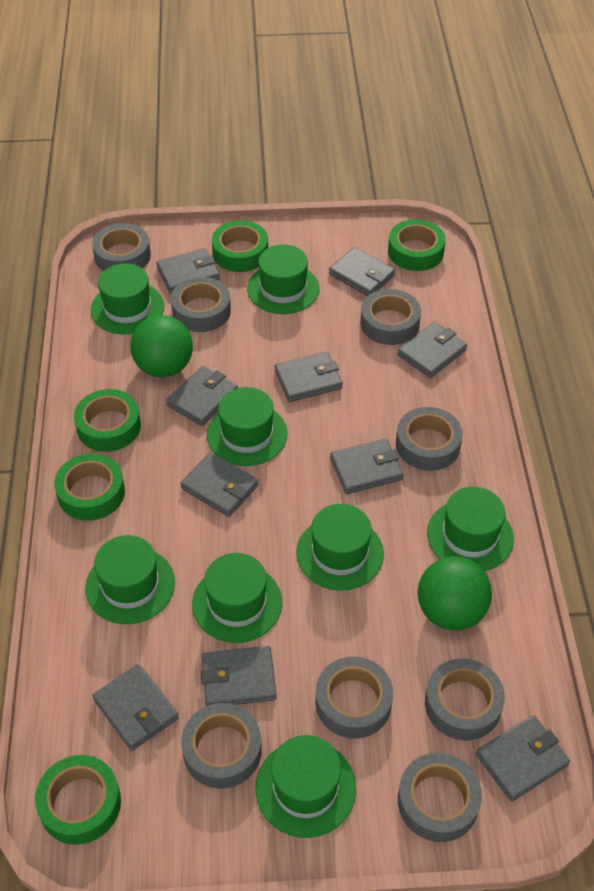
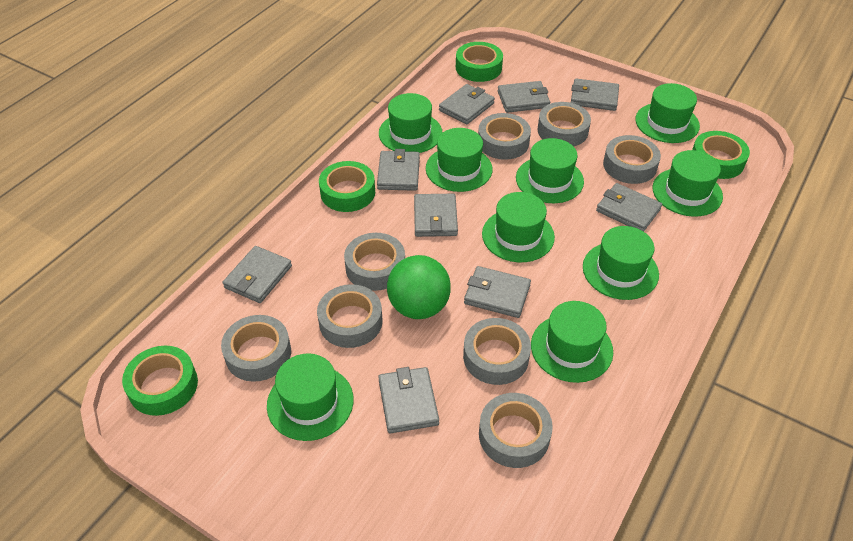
green ball: [130,315,193,378] [418,556,492,631] = 2 -> [387,255,451,319] = 1
green hat: [85,535,175,624] [90,263,164,334] [192,553,282,643] [207,387,287,466] [247,245,320,314] [255,735,356,838] [296,504,384,591] [427,487,514,571] = 8 -> [267,353,354,441] [379,93,442,153] [426,128,493,192] [482,192,555,262] [516,138,584,203] [531,301,613,383] [583,226,659,300] [635,83,700,143] [652,150,723,217] = 9
green tape: [35,755,121,845] [54,454,125,521] [74,389,141,452] [212,220,268,272] [388,219,446,271] = 5 -> [122,346,198,416] [319,161,375,212] [456,42,503,82] [692,131,750,179] = 4
grey wallet: [92,664,179,751] [156,248,220,294] [166,366,238,426] [180,452,258,517] [201,646,277,706] [275,352,343,402] [329,247,395,296] [330,439,403,494] [397,322,467,378] [476,715,570,802] = 10 -> [223,246,292,303] [377,149,420,191] [378,367,439,434] [414,194,458,237] [439,84,495,125] [464,266,531,318] [498,81,550,113] [571,78,619,111] [596,183,662,232] = 9

